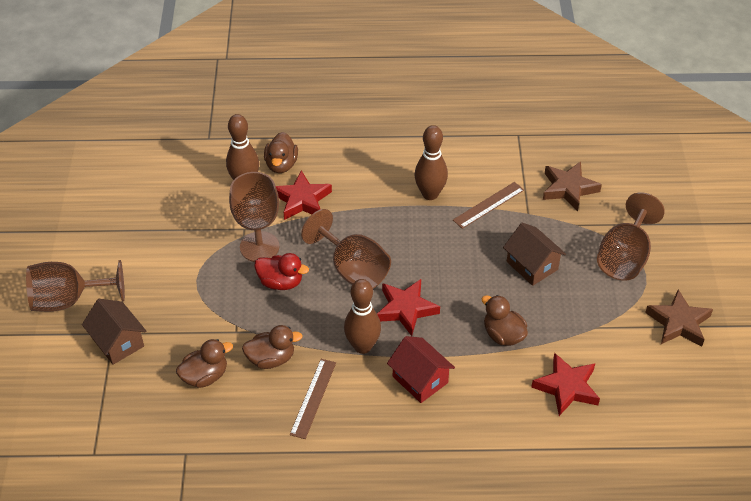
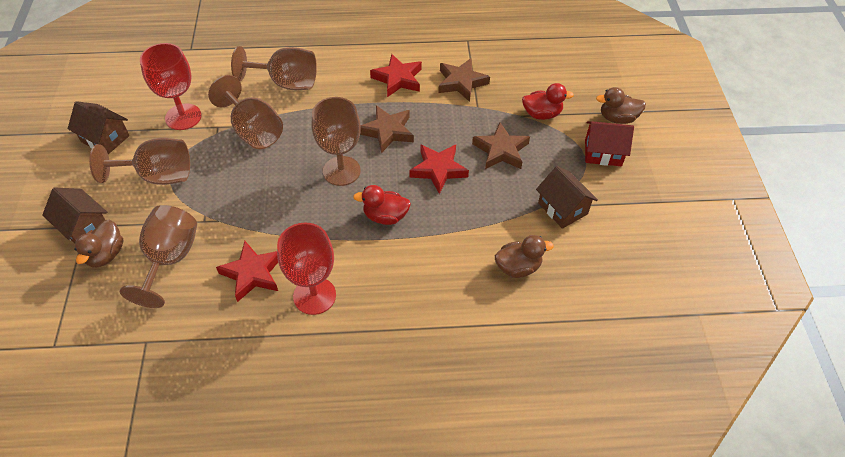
brown bowling pin: [226,114,259,180] [344,279,381,354] [415,125,448,200] = 3 -> none = 0
brown duck: [176,339,233,388] [242,325,303,369] [264,132,298,173] [482,295,528,346] = 4 -> [74,219,123,268] [495,235,554,278] [596,87,646,124] = 3
brown goblet: [26,260,125,312] [229,172,279,262] [301,209,391,288] [597,192,665,281] = 4 -> [89,138,190,185] [119,205,197,308] [208,75,283,149] [231,46,317,90] [311,97,361,186] = 5
brown house: [82,299,146,365] [503,223,566,286] = 2 -> [42,187,107,243] [68,101,129,154] [536,166,598,229] = 3
brown ruler: [290,359,336,439] [453,182,524,229] = 2 -> none = 0
brown star: [543,161,602,212] [645,289,713,346] = 2 -> [360,106,414,153] [438,58,490,102] [472,122,530,169] = 3
red duck: [254,253,309,290] = 1 -> [353,185,411,225] [522,83,574,120] = 2
red goblet: none = 0 -> [140,43,202,130] [277,223,336,315] = 2

